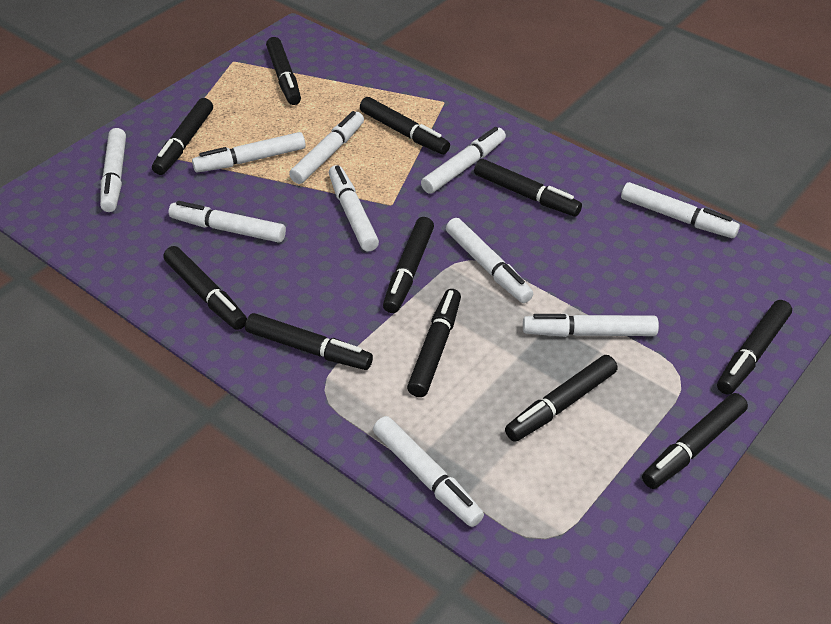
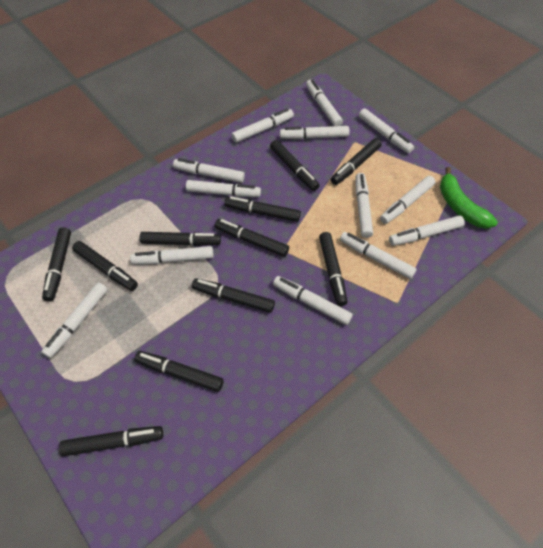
green banana: none = 0 -> [440,167,498,229] = 1
white marker: [100,128,126,212] [169,201,286,243] [192,132,306,173] [289,111,364,184] [329,165,379,252] [373,416,484,527] [421,127,506,194] [446,218,533,303] [523,314,659,337] [621,182,740,238] = 10 -> [42,282,108,358] [130,246,214,265] [173,158,245,183] [186,180,261,197] [231,108,294,143] [273,276,353,325] [280,126,349,139] [306,79,343,126] [340,232,417,279] [355,173,373,238] [359,108,414,153] [380,176,435,224] [389,215,465,246] = 13

